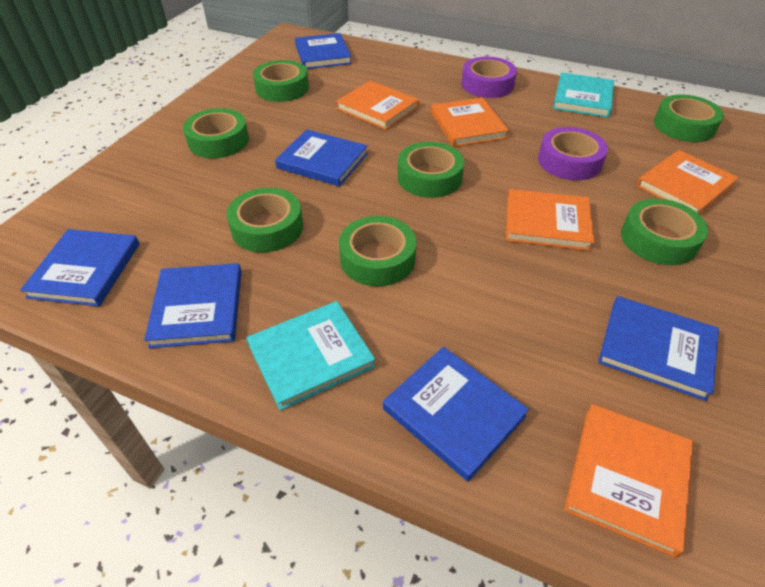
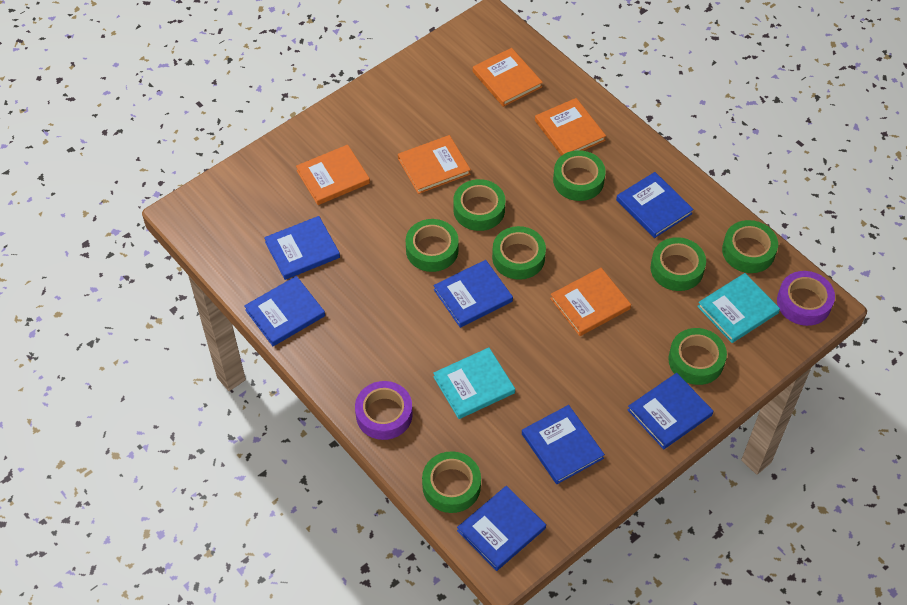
blue book: [20,229,139,306] [144,263,242,348] [275,129,368,187] [295,33,352,69] [383,347,529,482] [598,296,719,401] = 6 -> [244,276,325,346] [264,216,340,280] [433,260,513,328] [457,486,546,571] [522,405,605,484] [616,172,694,238] [628,373,713,449] = 7
green tape: [183,108,249,158] [227,188,303,252] [253,60,309,102] [339,216,417,286] [398,142,464,198] [621,198,708,265] [654,94,724,142] = 7 -> [406,219,459,272] [422,451,481,513] [453,179,505,231] [492,226,546,280] [553,150,605,201] [650,237,706,291] [668,328,727,385] [722,220,778,273] = 8

